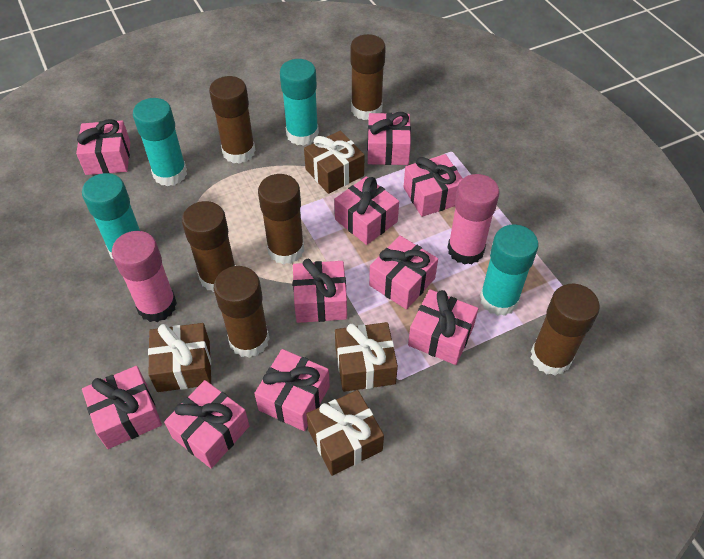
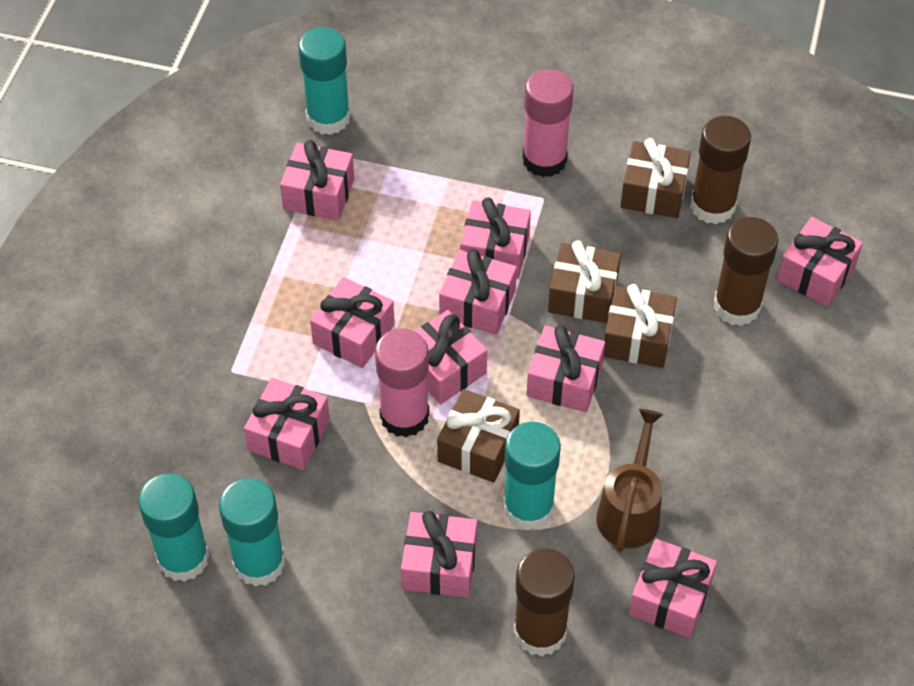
brown glue stick: [182,201,236,292] [209,76,256,164] [214,266,269,358] [258,174,304,265] [350,34,386,120] [531,284,600,376] = 6 -> [514,549,575,657] [690,116,751,224] [714,217,778,326] = 3
brown watering can: none = 0 -> [596,409,663,552] = 1

